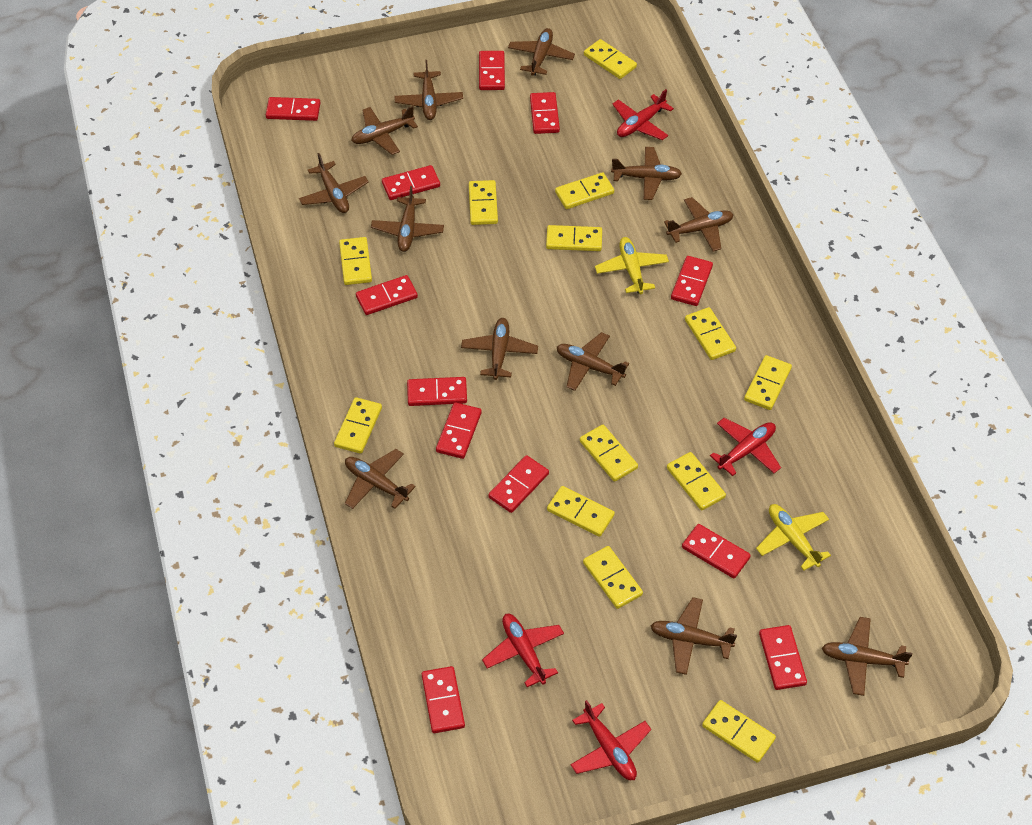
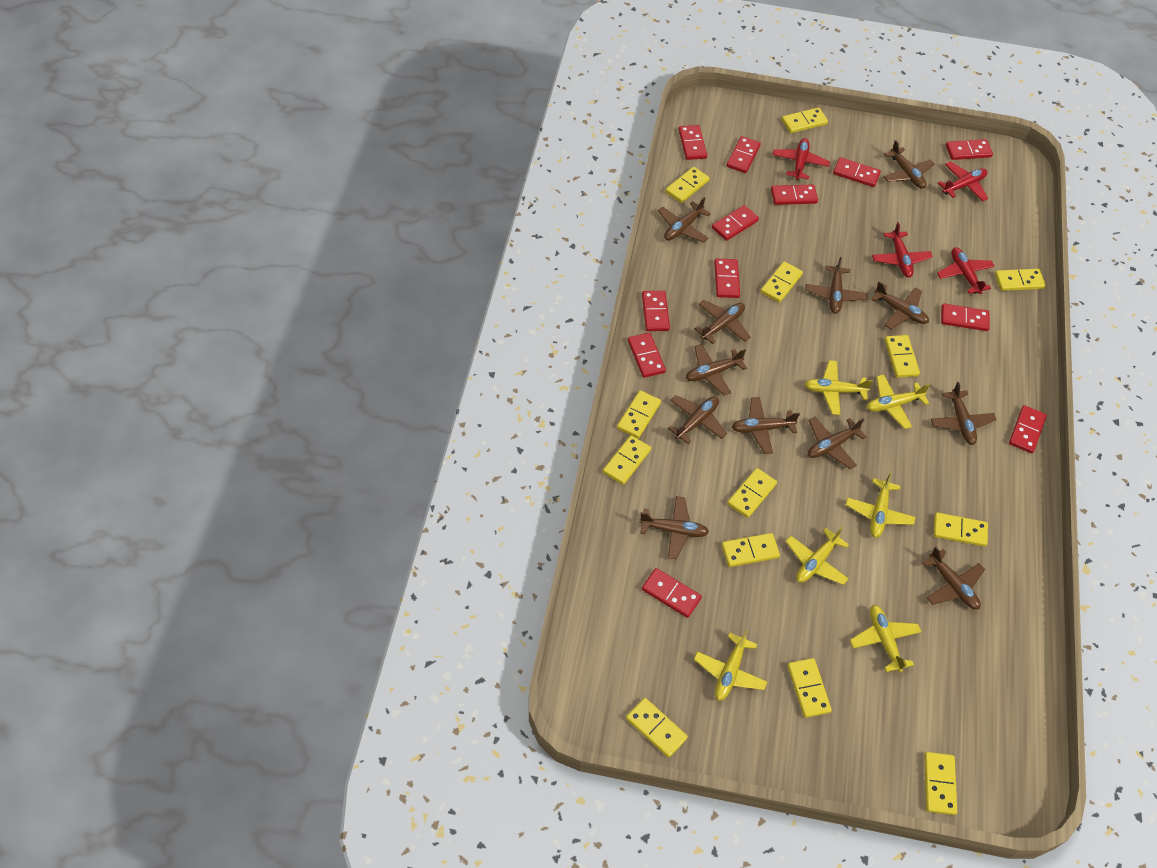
yellow plane: [595,237,669,294] [756,504,831,571] = 2 -> [694,629,767,701] [785,527,849,585] [804,360,873,415] [846,472,916,538] [850,605,921,672] [867,374,930,429] = 6

